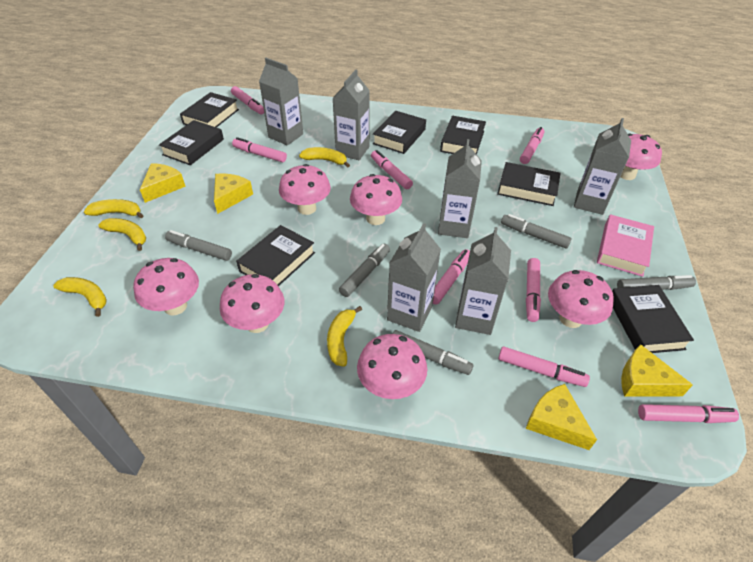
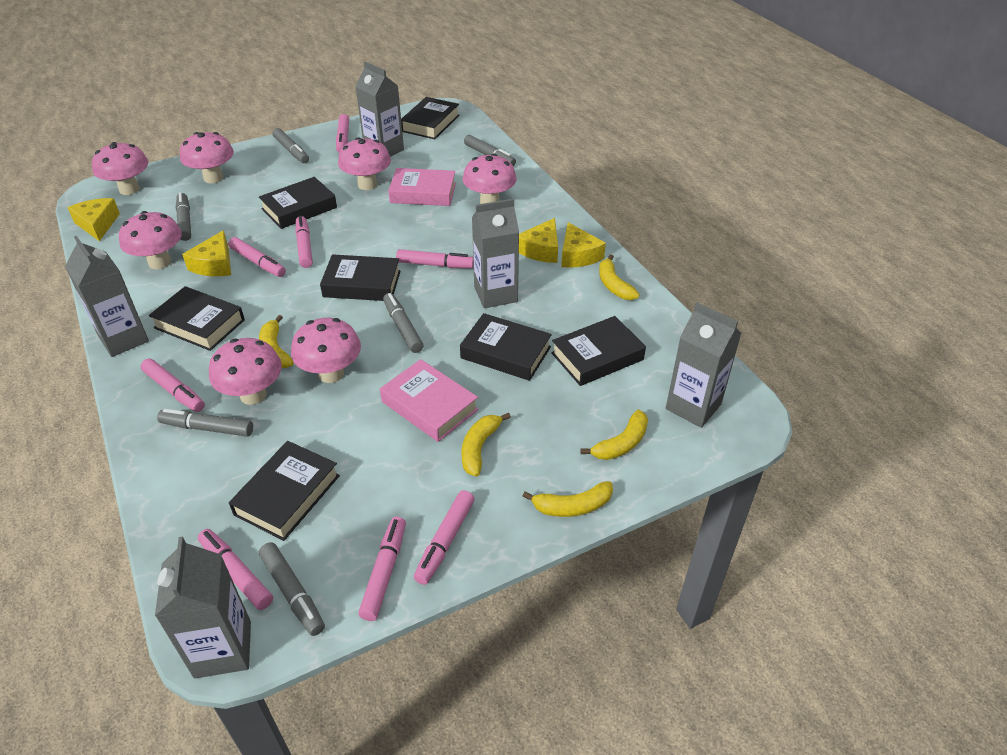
grey carton: [259,58,303,145] [333,70,370,160] [387,223,441,332] [438,139,482,238] [455,227,511,335] [574,118,631,215] = 6 -> [65,236,149,357] [155,536,251,679] [355,61,404,157] [472,199,519,308] [666,303,742,428] = 5
grey marker: [165,230,232,261] [339,243,390,297] [392,330,474,375] [501,214,572,249] [617,275,696,290] = 5 -> [157,409,253,437] [176,192,191,241] [259,542,325,636] [272,128,309,163] [383,293,424,353] [464,135,516,166] = 6
pink book: [597,214,654,277] = 1 -> [380,359,478,442] [388,168,456,206] = 2

